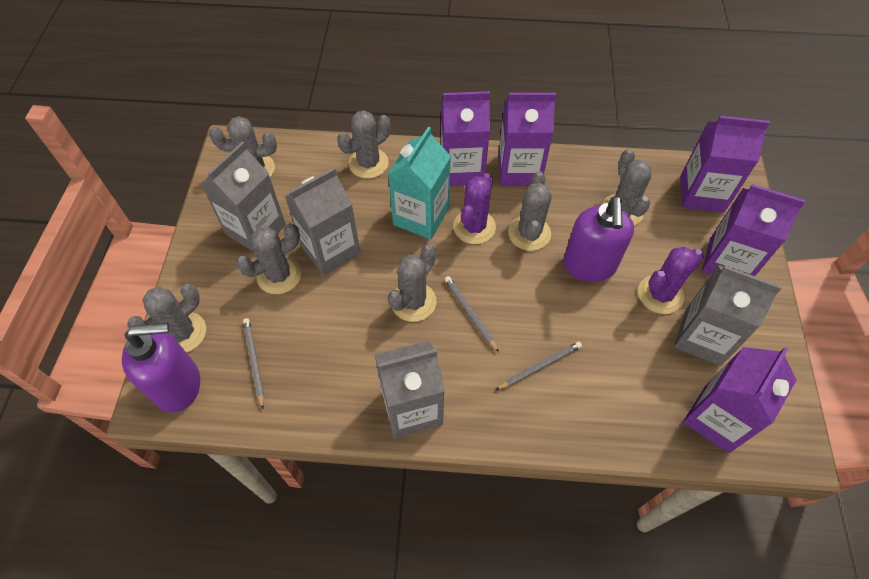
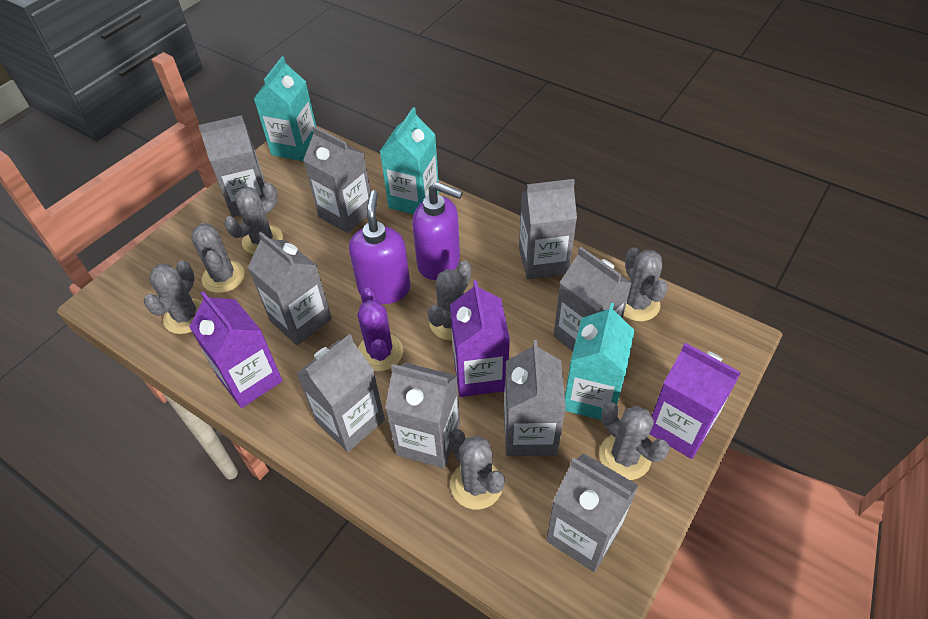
grey carton: [201,142,286,252] [285,167,361,275] [375,341,445,438] [674,265,782,366] = 4 -> [198,115,265,217] [248,232,332,345] [296,334,385,452] [303,126,371,233] [385,362,460,468] [504,340,566,456] [519,179,577,279] [546,453,639,572] [553,247,632,351] = 9
grey pencil: [243,318,264,409] [445,276,499,352] [495,341,582,390] = 3 -> none = 0
purple cactus: [453,173,496,244] [638,247,704,314] = 2 -> [358,288,403,371] = 1
purple carton: [441,91,490,186] [498,93,556,186] [680,116,770,213] [683,347,797,453] [702,184,806,276] = 5 -> [189,291,283,408] [450,280,510,397] [650,343,741,459] = 3
turquoise carton: [388,127,451,239] = 1 -> [254,57,316,161] [379,107,439,215] [565,303,635,420] = 3

